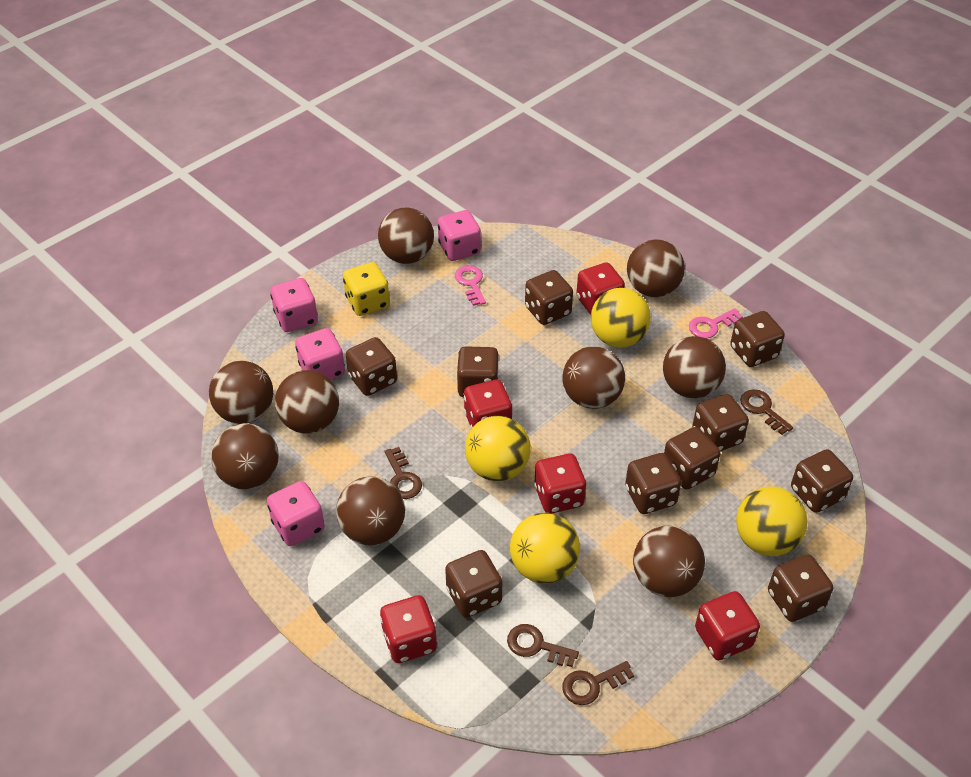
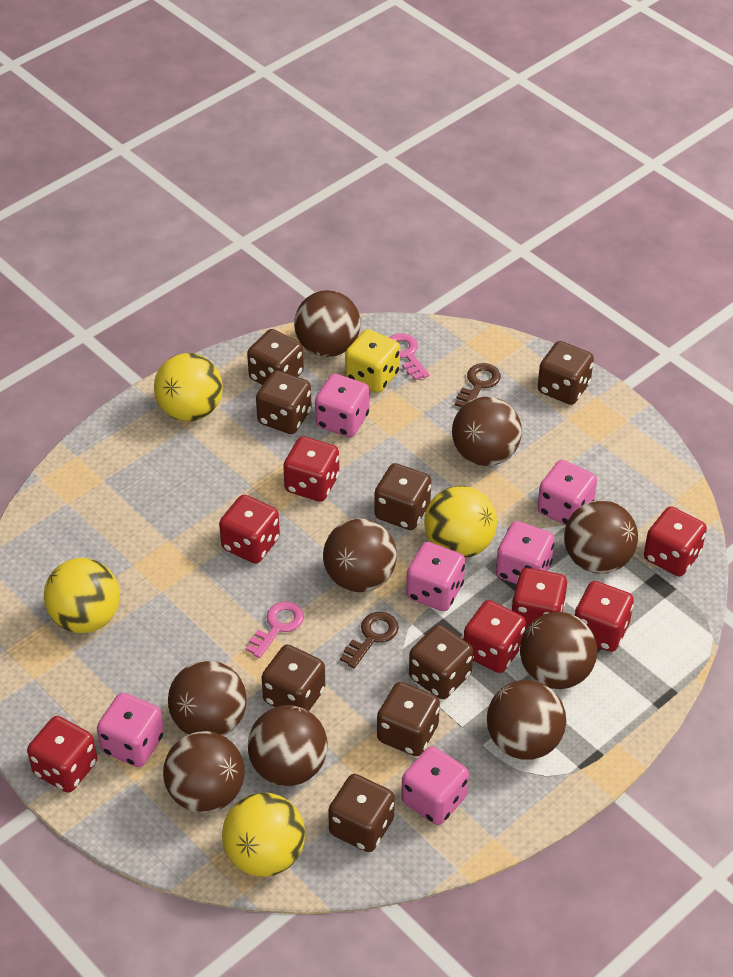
brown dice: [346,337,397,396] [445,550,502,618] [457,346,499,397] [525,270,573,325] [625,453,681,514] [664,427,721,490] [692,394,749,451] [730,311,785,367] [768,555,833,622] [791,449,853,513] = 10 -> [247,329,304,385] [256,370,312,434] [261,644,325,711] [328,774,395,852] [374,463,431,530] [377,682,440,756] [409,625,473,699] [538,341,594,405] = 8
brown key: [385,447,422,499] [507,624,579,667] [562,661,634,705] [740,389,793,435] = 4 -> [340,612,399,669] [455,363,501,407] = 2
pink dice: [267,481,325,546] [270,278,318,332] [295,328,345,380] [438,210,481,261] = 4 -> [97,693,164,767] [315,374,369,437] [401,746,469,825] [406,542,465,611] [496,521,555,584] [537,460,597,525] = 6
red dice: [380,595,437,663] [464,379,512,429] [534,454,586,514] [576,262,625,315] [695,591,760,660] = 5 -> [27,716,97,793] [219,495,280,564] [283,436,339,502] [463,600,526,673] [512,568,567,630] [575,581,634,652] [644,506,707,576] = 7

